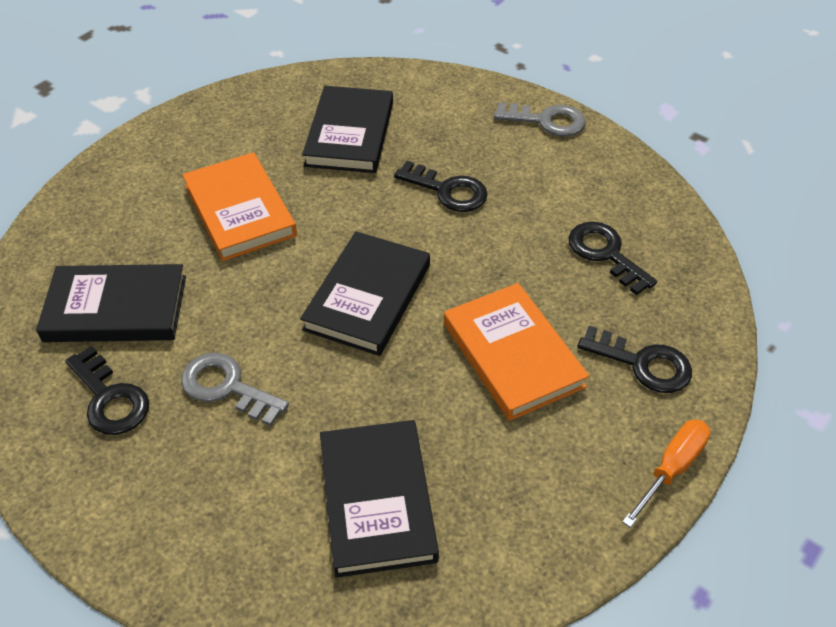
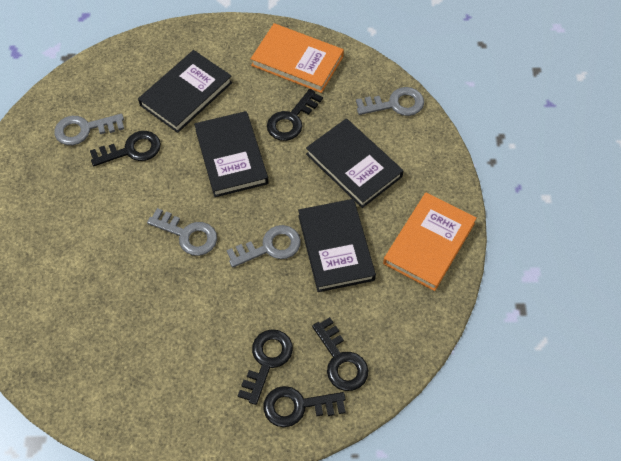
black key: [65,346,149,435] [394,161,488,212] [568,222,657,295] [578,326,692,393] = 4 -> [90,131,161,166] [238,329,293,405] [263,386,346,427] [267,89,323,141] [312,317,368,391] = 5
grey key: [181,353,289,426] [494,102,586,136] = 2 -> [54,114,124,145] [147,208,217,256] [226,225,301,268] [356,87,424,116] = 4
orange screwdriver: [622,420,710,528] = 1 -> none = 0

